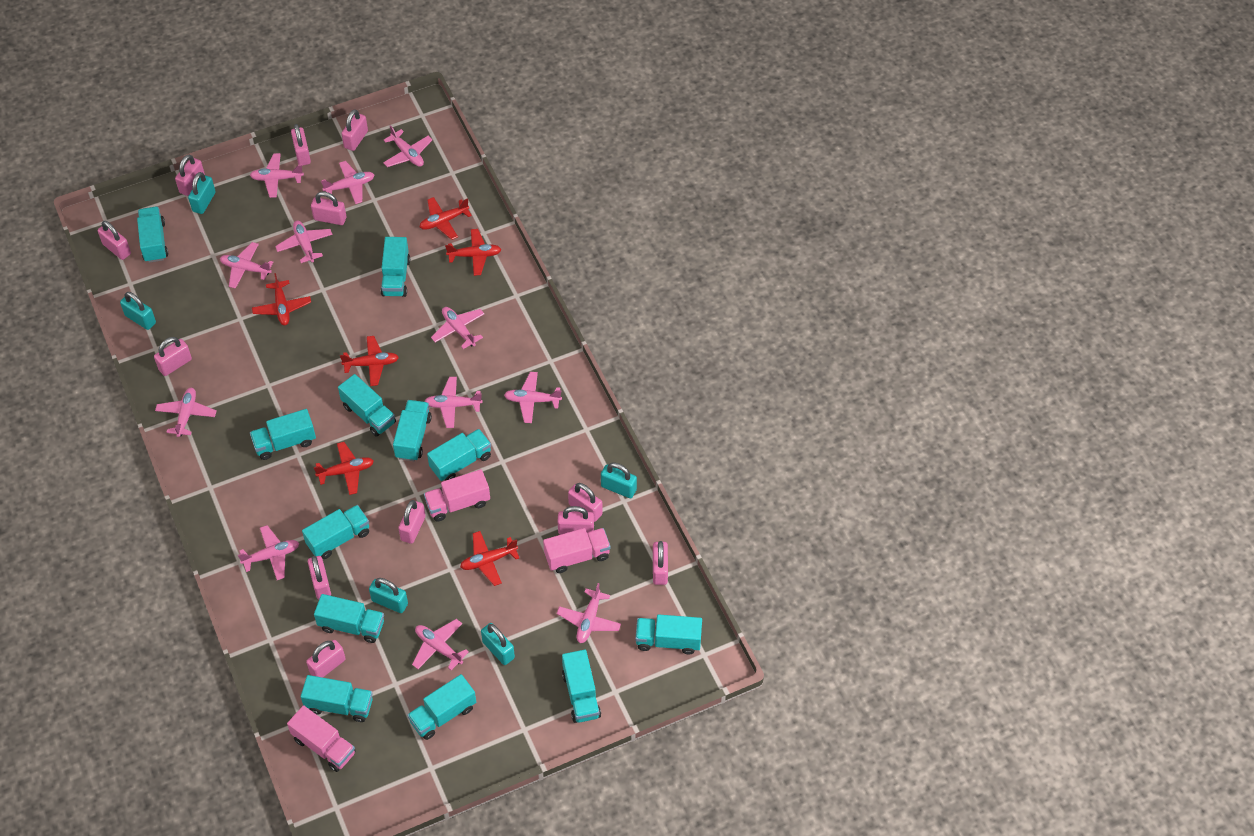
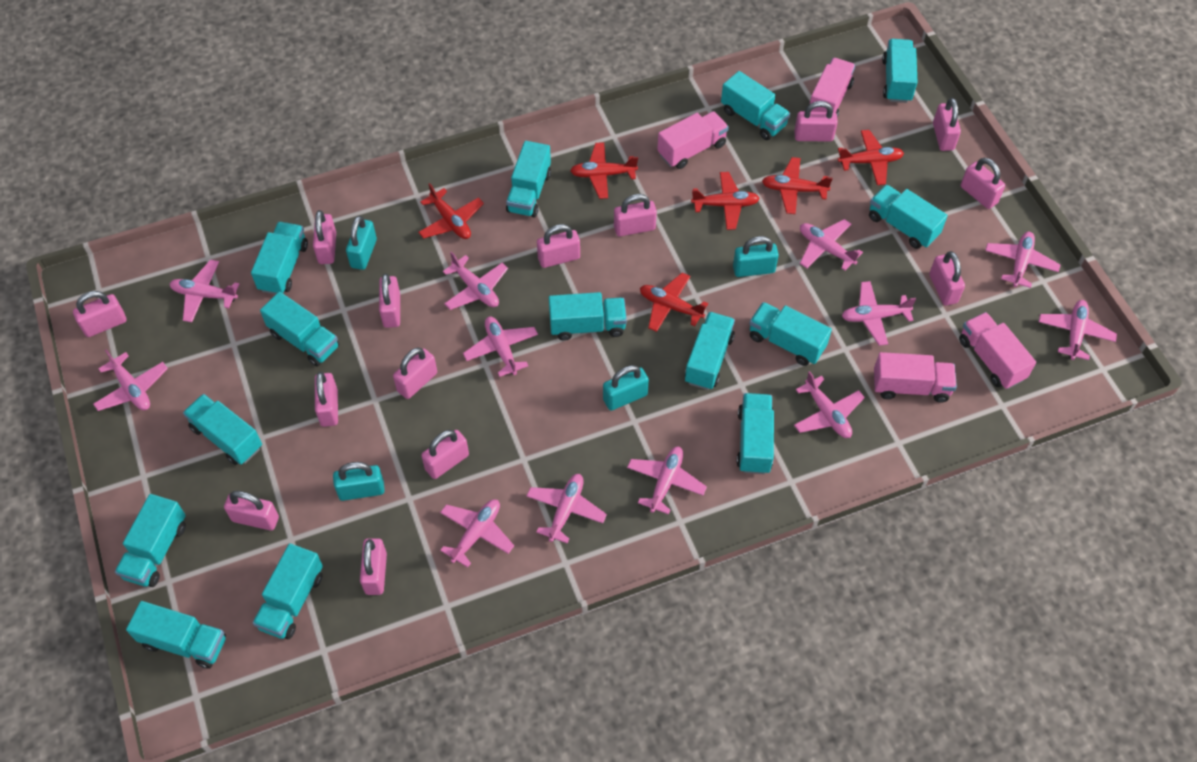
pink padlock: [98,221,131,260] [154,337,192,376] [175,155,205,196] [291,124,311,166] [306,640,346,678] [308,556,331,600] [311,192,347,225] [342,109,368,151] [398,500,426,544] [558,506,594,535] [568,483,603,522] [653,541,668,585] = 12 -> [73,291,127,337] [224,491,279,531] [313,210,336,264] [315,372,338,427] [360,538,387,595] [379,273,400,328] [393,348,437,399] [421,430,469,479] [537,224,580,268] [614,194,657,236] [794,101,838,142] [929,251,965,306] [933,98,961,151] [961,158,1005,209] = 14
pink truck: [287,705,356,772] [424,469,490,521] [543,528,611,573] = 3 -> [657,111,729,169] [809,58,856,117] [874,352,957,403] [959,312,1036,389] = 4
turquoise padlock: [120,292,156,330] [188,172,216,214] [369,578,408,613] [481,623,515,665] [601,463,637,498] = 5 -> [333,462,385,501] [346,216,377,270] [603,365,649,411] [733,236,779,277] = 4
turquoise truck: [137,206,168,263] [250,409,316,460] [301,675,373,722] [302,505,369,559] [314,594,384,643] [338,374,396,437] [381,237,410,297] [393,400,432,461] [407,674,476,740] [427,429,491,481] [562,650,601,723] [635,614,702,654] = 12 -> [115,494,186,587] [126,601,226,669] [183,394,262,465] [251,222,308,295] [253,543,323,639] [260,292,339,367] [506,141,551,217] [549,292,627,341] [685,312,735,390] [721,71,790,140] [737,393,774,474] [749,302,832,366] [869,185,948,249] [882,39,918,103] = 14

